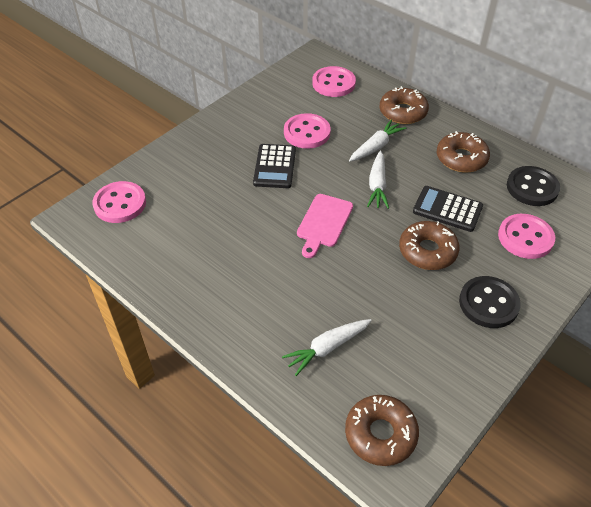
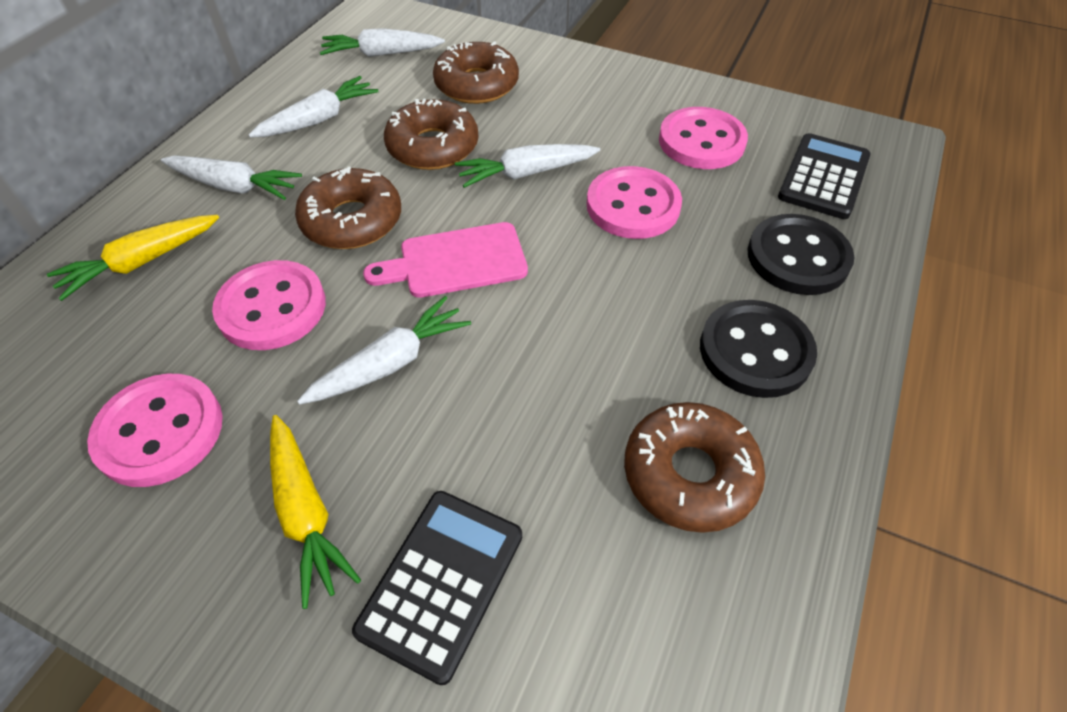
white carrot: [282,319,372,376] [349,119,407,162] [367,151,389,209] = 3 -> [161,156,302,200] [249,76,379,138] [297,296,471,405] [320,28,445,57] [455,144,600,188] = 5
yellow carrot: none = 0 -> [47,215,219,301] [270,415,361,609] = 2

